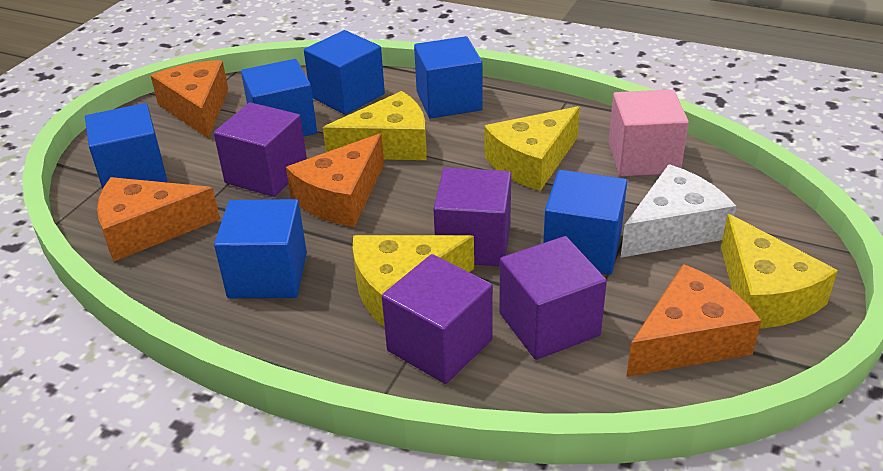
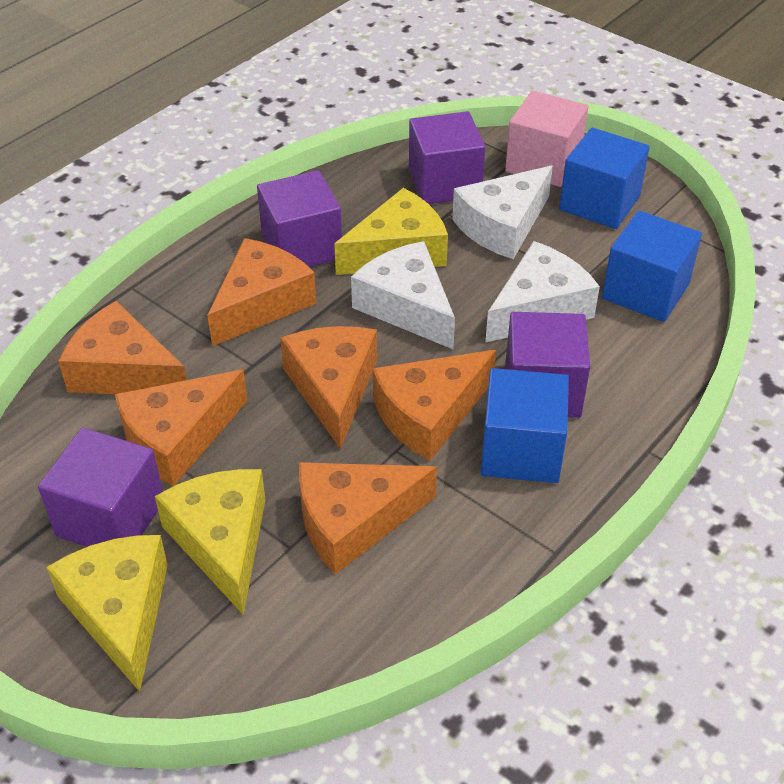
blue cube: [85,103,167,189] [214,199,307,298] [241,59,317,136] [304,30,385,115] [414,36,483,119] [543,170,627,275] = 6 -> [481,368,569,483] [559,127,650,229] [602,211,702,322] = 3
orange cheese: [97,177,220,261] [151,60,228,139] [286,133,384,227] [626,264,762,377] = 4 -> [58,301,187,394] [115,370,248,486] [207,238,316,346] [280,326,377,449] [299,462,437,575] [373,350,496,461] = 6
white cheese: [621,164,736,258] = 1 -> [351,241,455,349] [452,166,553,259] [485,241,600,343] = 3
yellow cheese: [323,91,427,160] [353,235,474,328] [484,106,580,191] [721,214,838,329] = 4 -> [47,535,168,692] [155,469,266,615] [334,188,448,275] = 3

